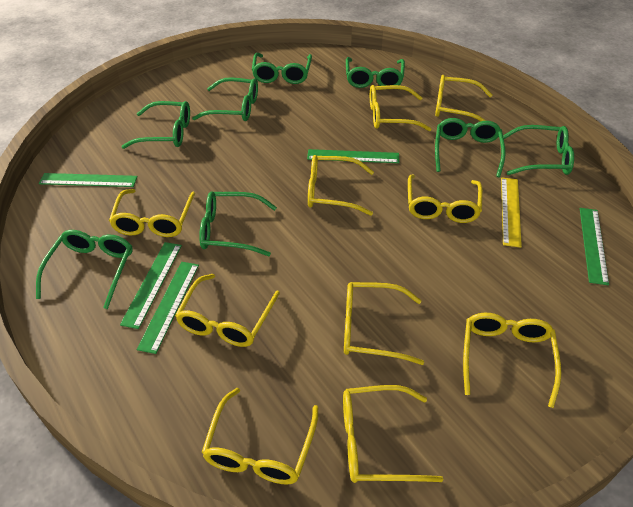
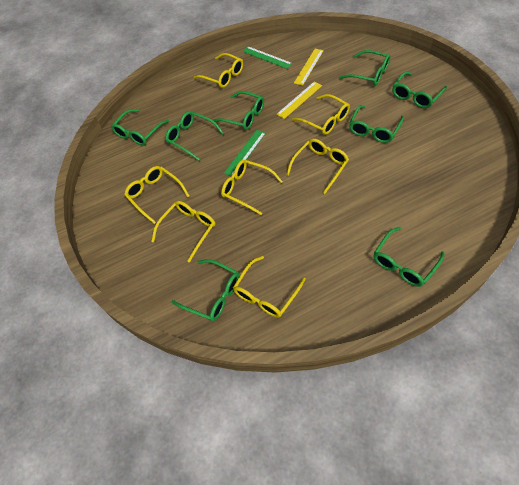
green ruler: [39,173,137,187] [120,242,182,329] [136,262,199,354] [307,149,399,163] [580,208,609,286] = 5 -> [224,130,266,176] [242,46,293,69] = 2
yellow glasses: [109,189,195,237] [175,274,280,347] [202,388,318,485] [308,155,374,216] [343,385,444,483] [344,282,424,365] [370,85,431,131] [408,175,483,223] [435,75,492,121] [463,313,561,408] = 10 -> [124,166,189,224] [151,201,215,262] [194,53,243,88] [221,160,283,215] [233,256,306,318] [286,139,349,194] [292,94,350,135] = 7
yellow ruler: [501,177,522,248] = 1 -> [276,81,322,119] [294,49,324,86] = 2

